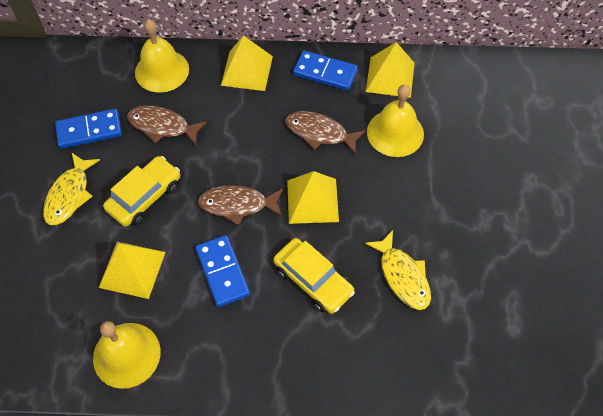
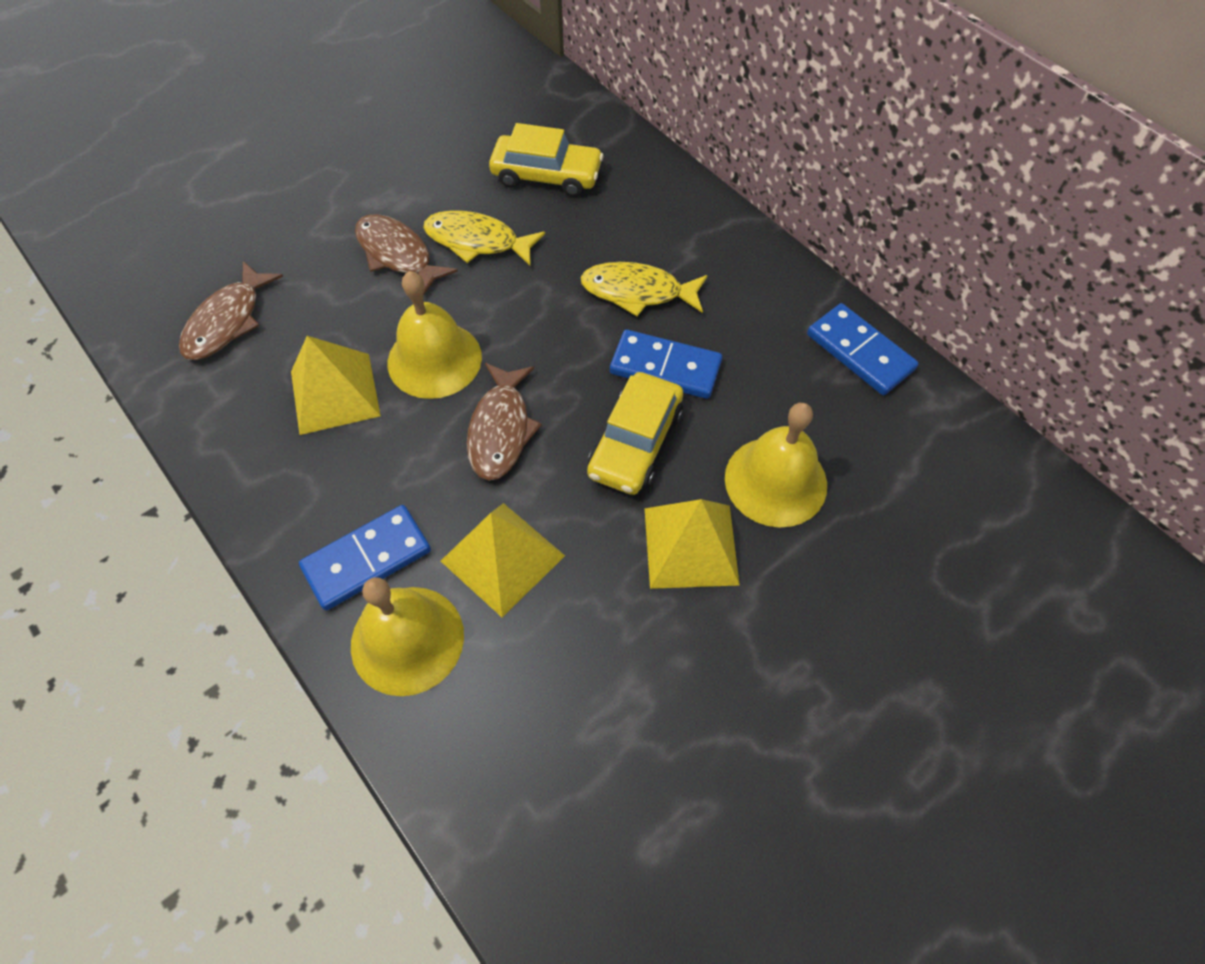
yellow pyramid: [99,242,165,299] [221,35,273,91] [287,171,339,224] [366,42,415,98] = 4 -> [291,336,381,435] [441,503,565,618] [645,499,740,589] = 3

